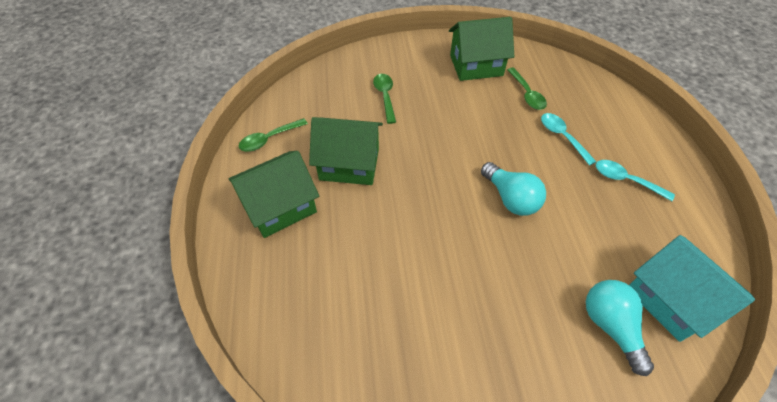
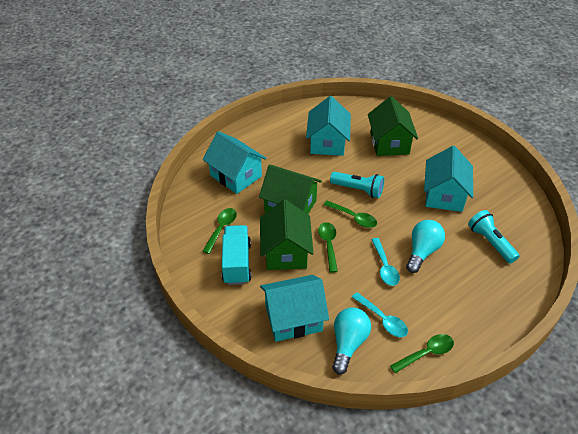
green spoon: [239,118,308,152] [373,74,396,124] [507,68,547,110] = 3 -> [202,208,237,254] [318,222,338,273] [324,201,377,228] [390,334,454,373] = 4
turquoise flashlight: none = 0 -> [330,172,384,198] [468,210,520,264] = 2
turquoise house: [629,235,755,342] = 1 -> [203,131,266,194] [260,275,329,342] [306,96,351,156] [424,146,473,212] = 4
turquoise truck: none = 0 -> [222,225,252,285] = 1

